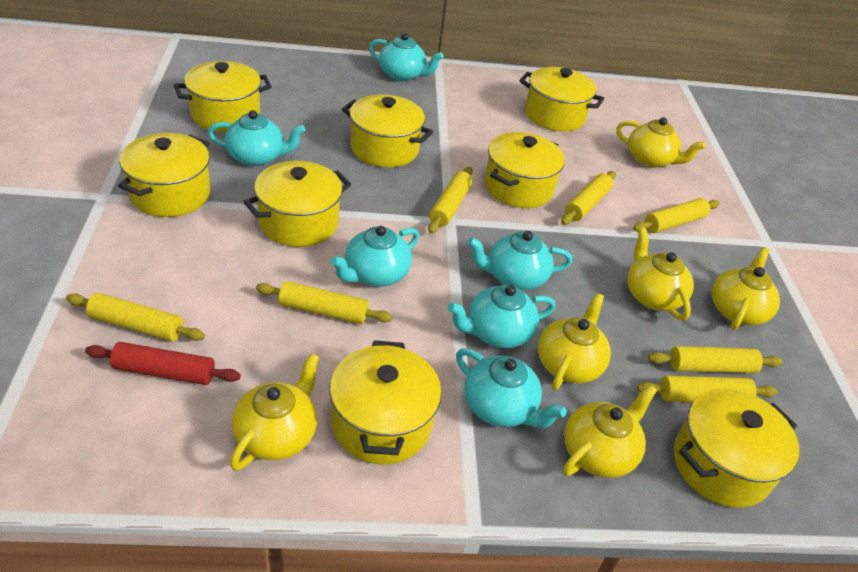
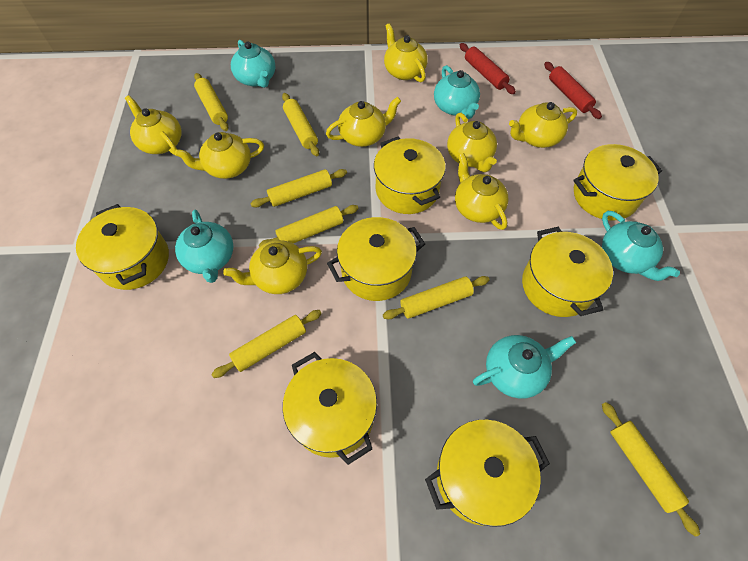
red rolling pin: [85,342,241,385] = 1 -> [460,43,516,94] [544,62,602,119] = 2
turquoise teapot: [208,110,305,166] [330,226,419,287] [369,33,444,81] [448,285,556,348] [456,348,567,428] [468,231,572,290] = 6 -> [175,210,233,283] [231,40,276,88] [434,65,480,119] [473,335,576,399] [602,211,680,281] = 5
yellow pot: [118,133,210,217] [174,61,272,132] [243,161,351,247] [329,340,442,464] [342,94,433,167] [484,132,565,208] [519,67,604,131] [674,388,799,508] = 8 -> [76,204,169,290] [283,352,377,465] [327,217,425,301] [374,137,446,214] [425,419,550,527] [522,227,613,317] [573,144,662,221] = 7
yellow teapot: [230,353,319,471] [538,293,611,390] [563,385,657,478] [616,117,705,168] [627,228,694,321] [712,247,780,330] = 6 -> [125,95,181,155] [175,132,264,179] [223,240,322,294] [326,97,401,147] [384,23,428,82] [447,113,497,172] [455,153,509,230] [509,102,577,148] = 8

